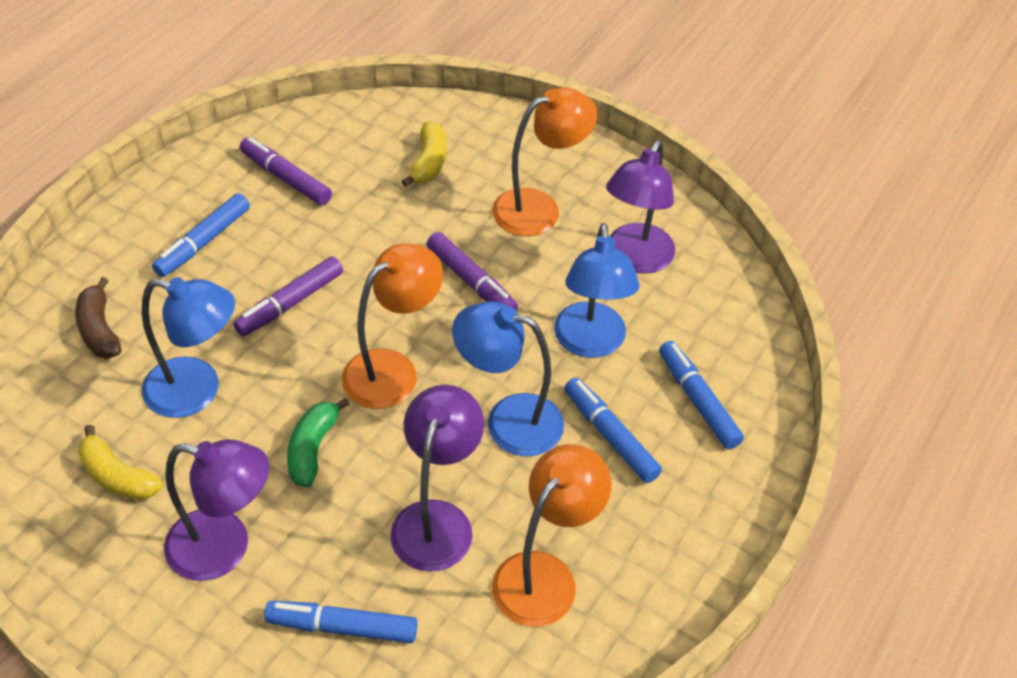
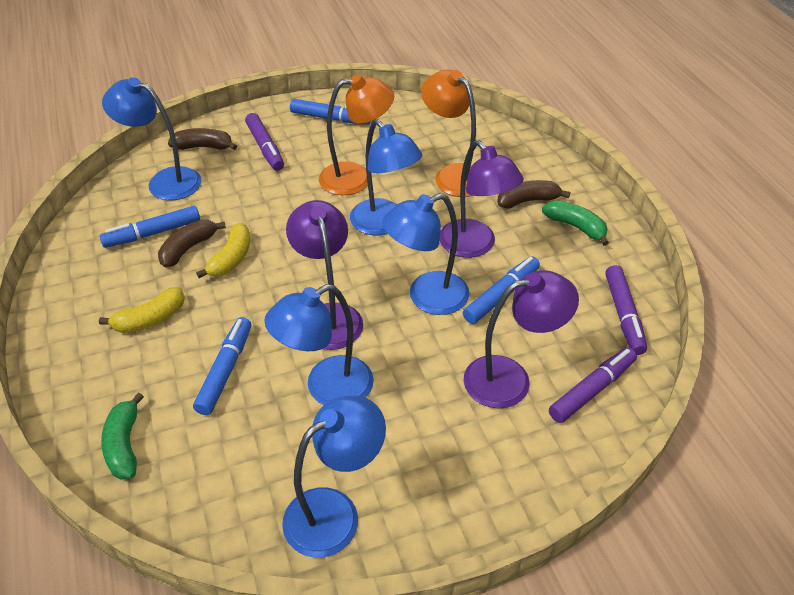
blue lamp: [142,277,235,418] [452,302,564,457] [554,223,639,358] = 3 -> [102,77,201,201] [264,284,374,405] [282,396,386,558] [350,119,423,235] [382,193,469,315] = 5
brown banana: [75,277,121,359] = 1 -> [158,220,226,268] [168,128,237,150] [497,180,570,209] = 3
green banana: [287,398,350,487] = 1 -> [101,392,144,480] [542,200,609,246] = 2
orange lamp: [342,243,443,409] [492,87,597,236] [492,444,611,627] = 3 -> [319,74,394,195] [421,70,476,197] = 2

